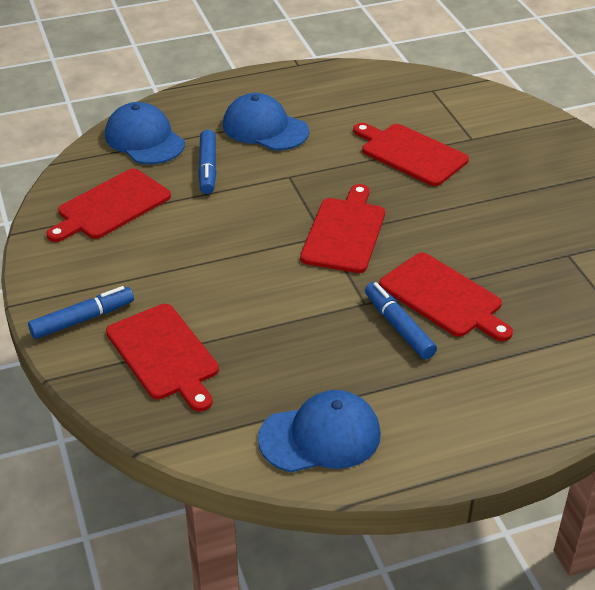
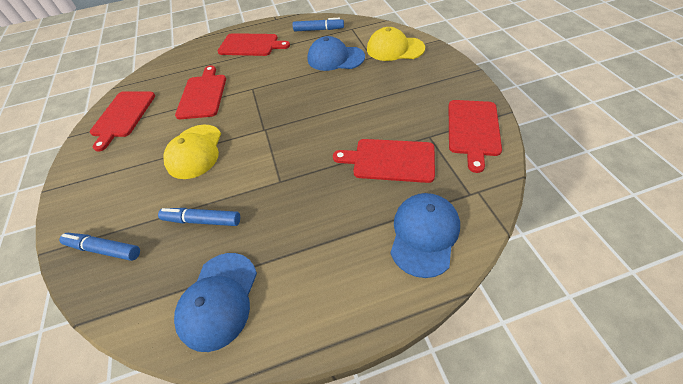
yellow cap: none = 0 -> [163,125,221,179] [367,27,425,61] = 2

